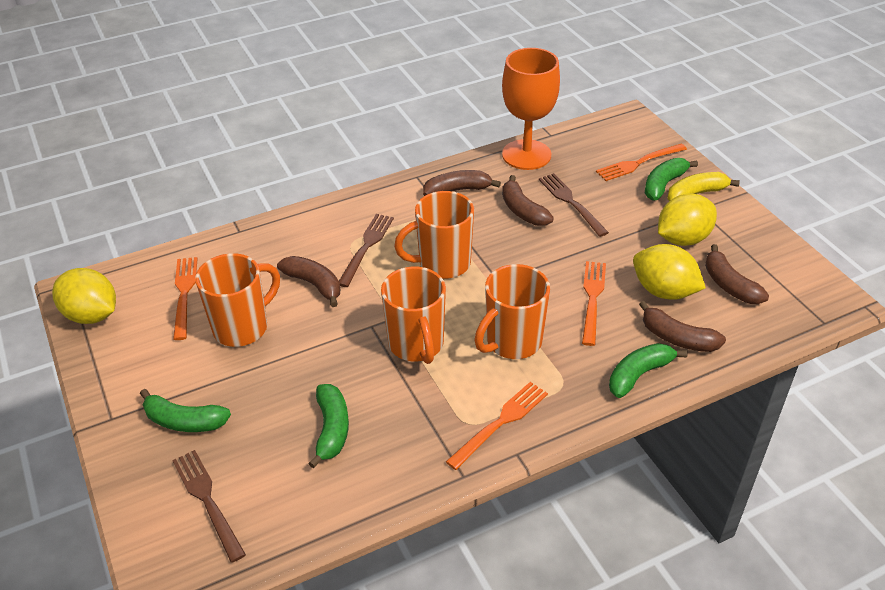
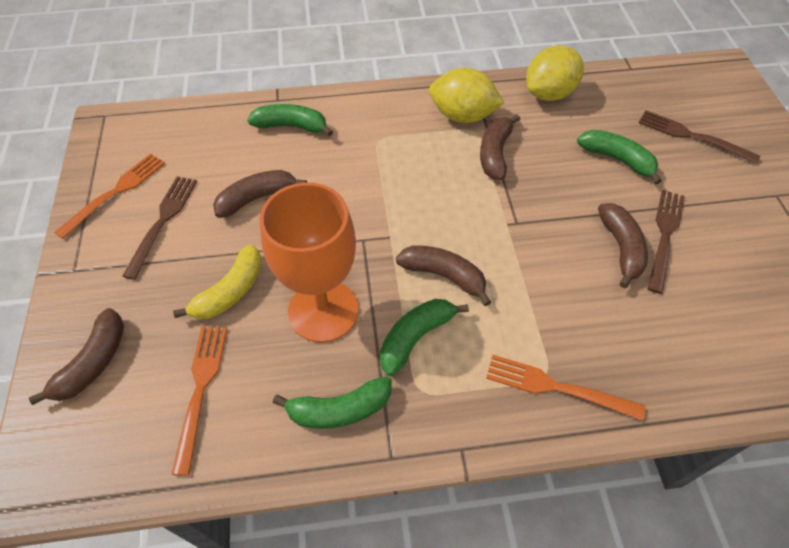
orange fork: [173,257,198,340] [446,382,548,470] [582,261,606,346] [596,144,687,181] = 4 -> [54,154,165,239] [171,327,227,476] [486,355,645,421] = 3
orange mug: [195,253,280,347] [381,267,446,364] [394,191,474,279] [474,264,550,359] = 4 -> none = 0
yellow lemon: [52,268,116,324] [633,244,706,300] [658,194,717,246] = 3 -> [429,68,504,123] [526,45,584,101] = 2

